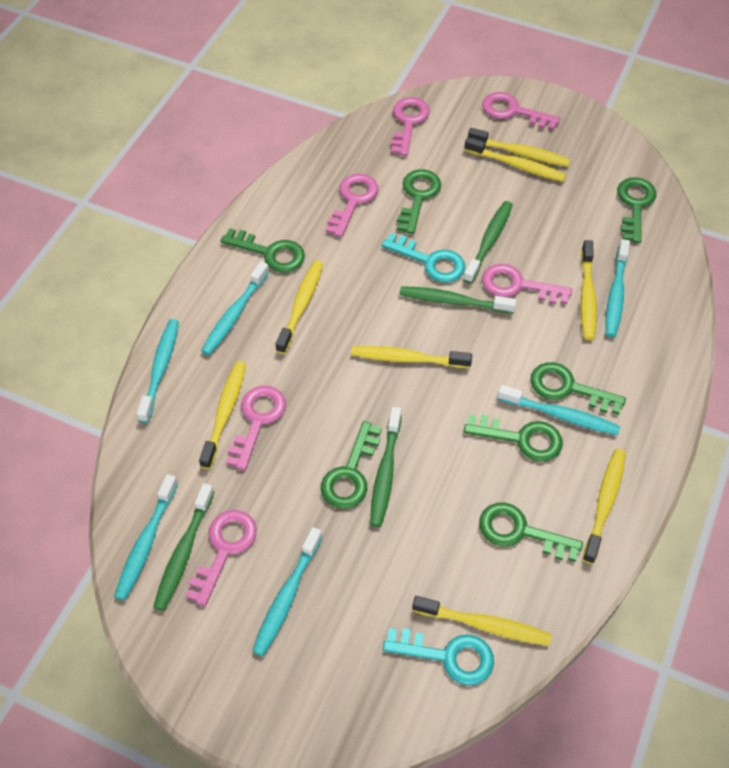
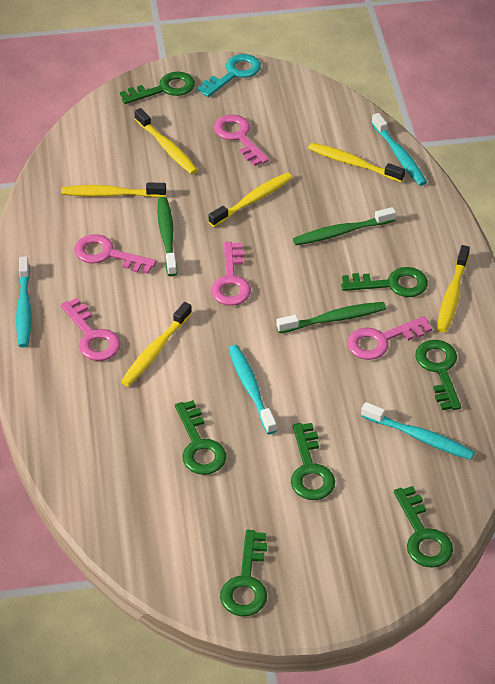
green toothbrush: [153,483,214,611] [370,407,402,527] [399,286,517,314] [463,201,513,284] = 4 -> [157,197,177,276] [276,302,386,333] [293,207,396,245] = 3
pink key: [186,510,257,606] [226,386,286,470] [326,173,378,237] [391,97,430,156] [482,92,561,130] [482,264,572,304] = 6 -> [61,298,121,361] [74,234,157,274] [211,242,251,306] [214,115,269,166] [347,316,432,360] = 5
turquoise key: [382,233,465,283] [383,628,494,685] = 2 -> [197,54,261,97] = 1
turquoise toothbrush: [114,474,178,601] [137,319,179,423] [201,261,269,355] [252,527,322,656] [497,385,620,435] [606,239,630,337] = 6 -> [16,256,31,347] [228,345,277,434] [361,402,475,460] [372,113,427,186] = 4
yellow toothbrush: [199,361,246,469] [276,261,323,354] [351,346,472,368] [412,596,552,646] [464,137,566,182] [468,128,571,167] [581,240,597,340] [582,449,626,564] = 8 -> [61,183,166,198] [121,302,192,387] [134,108,198,174] [208,172,293,227] [308,143,405,182] [437,245,470,333] = 6

